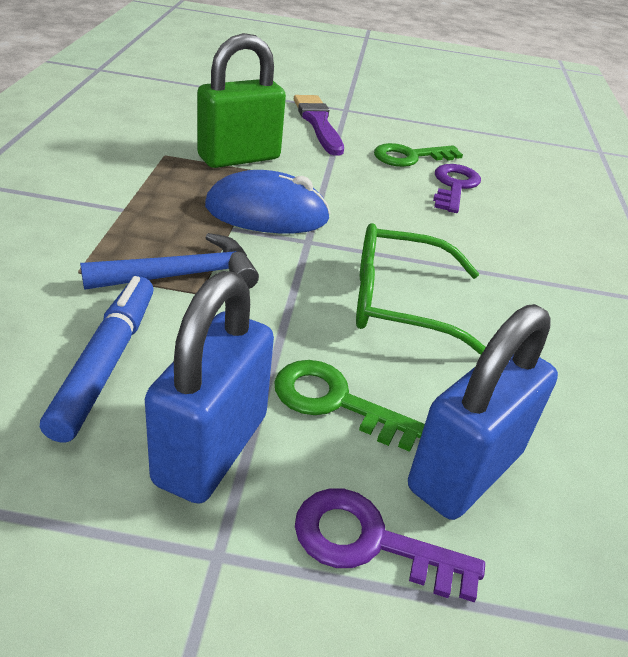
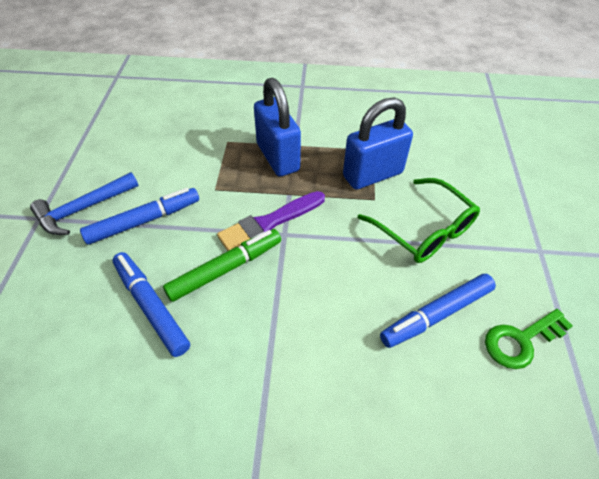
blue marker: [40,276,154,443] = 1 -> [80,188,199,245] [112,252,190,357] [380,274,496,348] = 3
blue mouse: [205,170,331,233] = 1 -> none = 0
green key: [274,360,425,452] [374,143,463,167] = 2 -> [485,309,573,369] = 1
green marker: none = 0 -> [163,229,281,302] = 1
green padlock: [197,33,286,168] = 1 -> none = 0
purple key: [295,488,485,602] [433,164,481,213] = 2 -> none = 0

